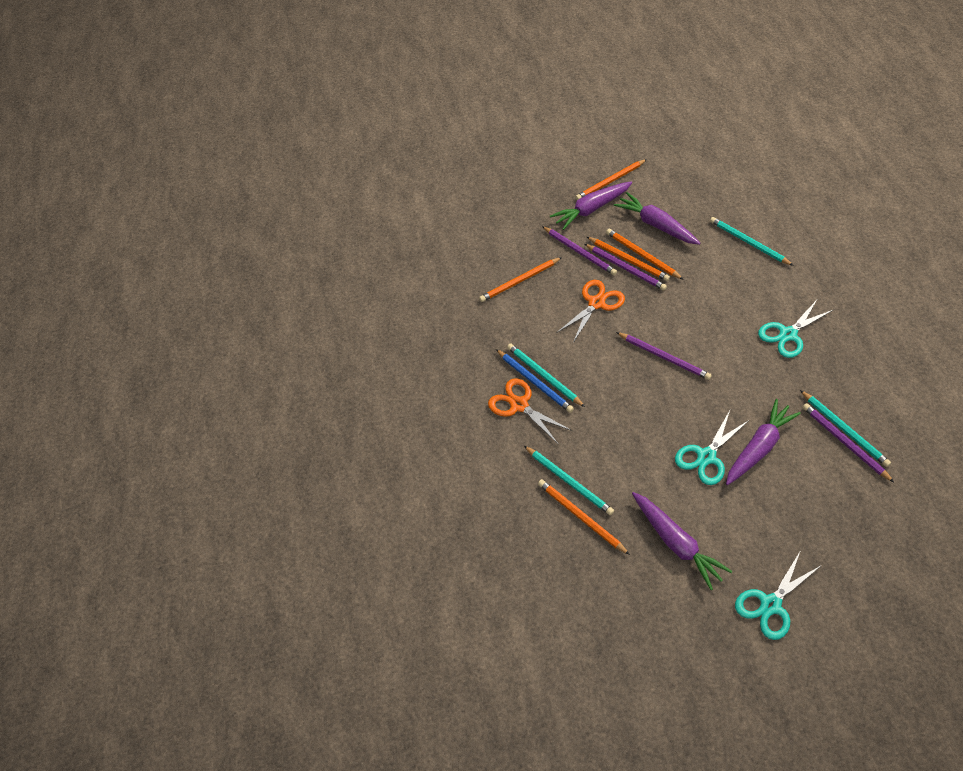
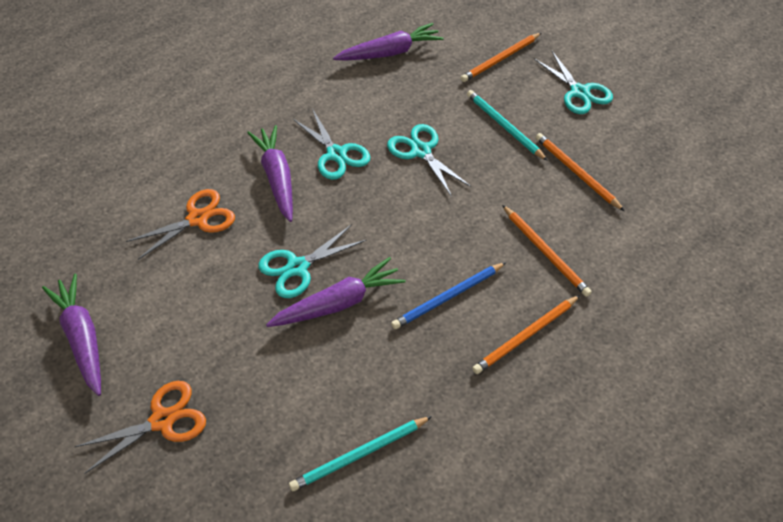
orange pencil: [479,257,562,302] [538,479,630,555] [575,159,647,200] [587,237,670,281] [606,229,684,280] = 5 -> [461,33,541,82] [472,295,580,374] [502,205,592,297] [536,133,624,211] = 4
purple pencil: [542,226,617,275] [585,244,667,290] [616,332,712,380] [802,403,894,482] = 4 -> none = 0
turquoise pencil: [507,344,585,407] [524,446,614,515] [710,217,794,266] [800,390,891,467] = 4 -> [289,416,432,491] [467,90,548,161] = 2
turquoise scissors: [675,411,749,485] [735,550,822,640] [758,300,833,358] = 3 -> [258,224,367,298] [293,110,370,180] [387,124,471,197] [534,51,613,114] = 4

